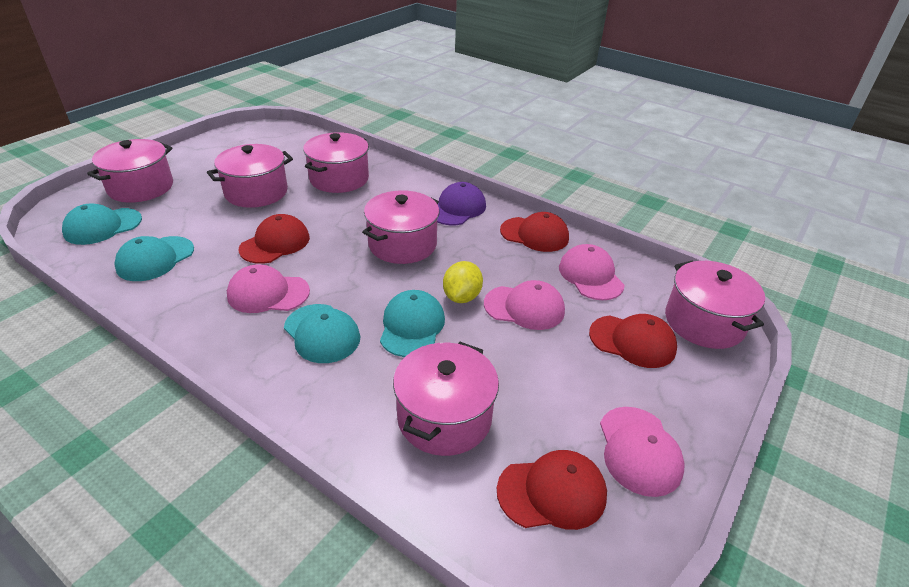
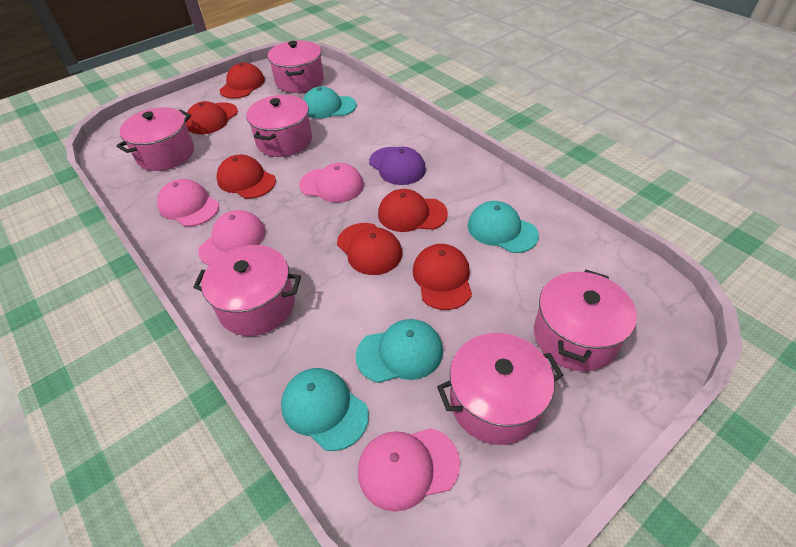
red cap: [239,214,310,264] [497,450,607,530] [500,212,569,252] [589,314,677,368] = 4 -> [186,101,238,134] [217,155,276,199] [220,63,265,99] [337,223,402,275] [378,189,448,232] [413,244,472,310] = 6
yellow lemon: [443,261,483,303] = 1 -> none = 0

